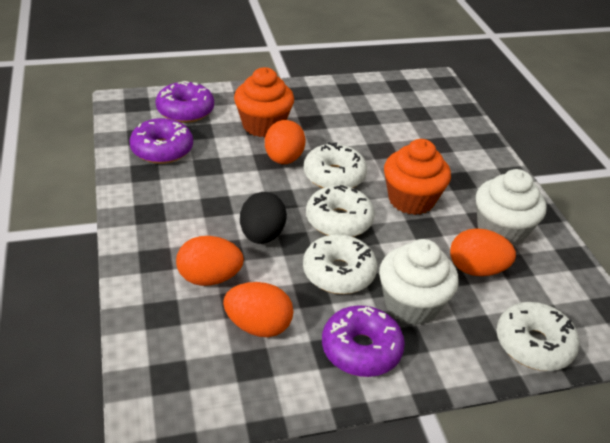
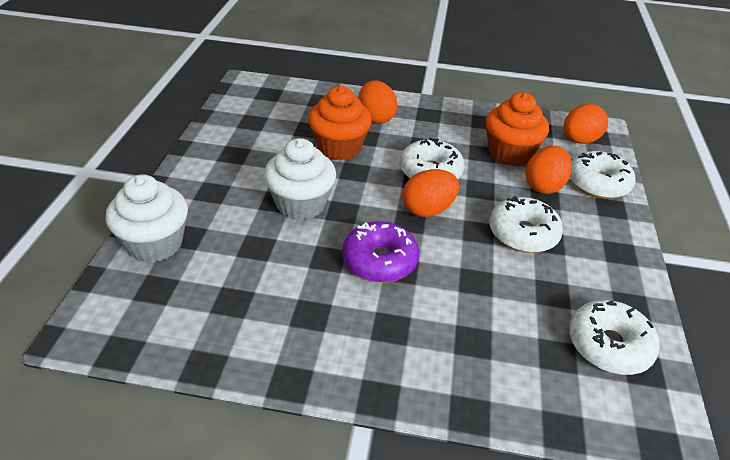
black egg: [240,192,287,244] = 1 -> none = 0
purple donut: [130,118,193,164] [155,81,214,123] [322,305,405,377] = 3 -> [342,221,419,283] = 1

